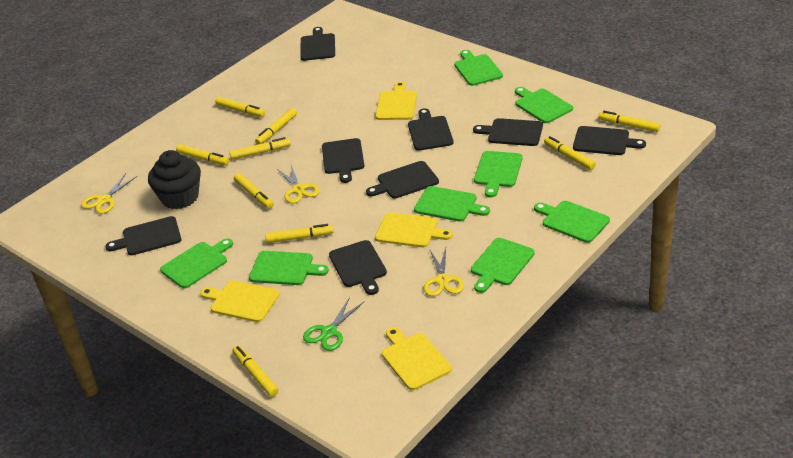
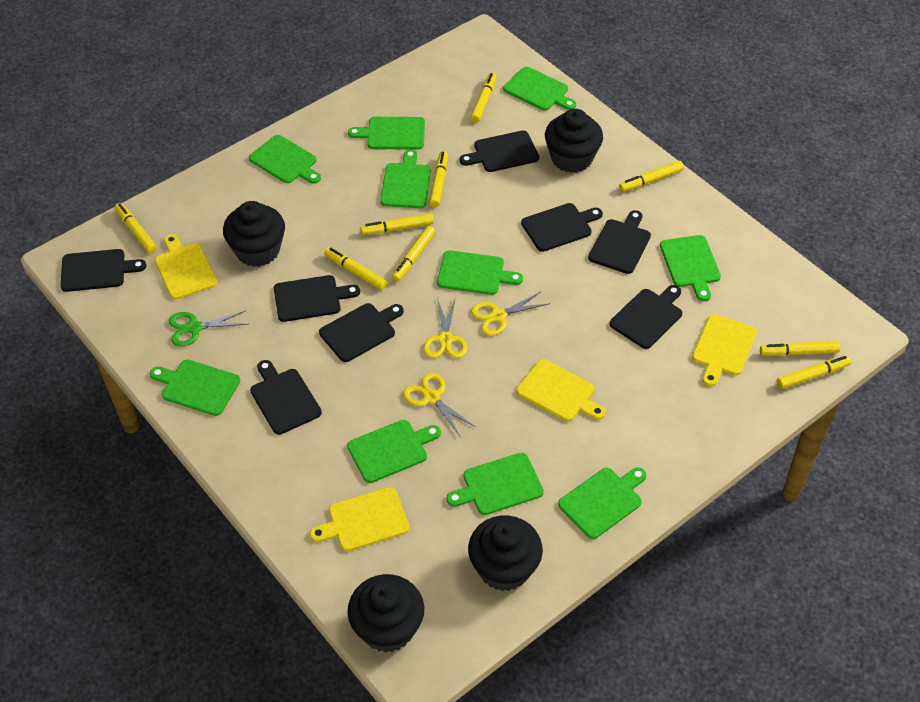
black cupcake: [148,150,201,209] = 1 -> [223,201,285,267] [348,574,424,653] [468,515,543,591] [545,109,603,173] = 4
green cutting board: [160,238,233,288] [249,251,329,285] [414,186,490,222] [454,50,503,86] [471,238,535,293] [474,151,523,197] [515,87,573,123] [534,201,610,243] = 8 -> [150,359,240,416] [249,135,321,184] [347,420,441,483] [348,117,425,150] [380,149,431,208] [437,250,523,295] [447,453,544,515] [503,67,576,111] [558,467,647,539] [660,235,721,301] = 10

